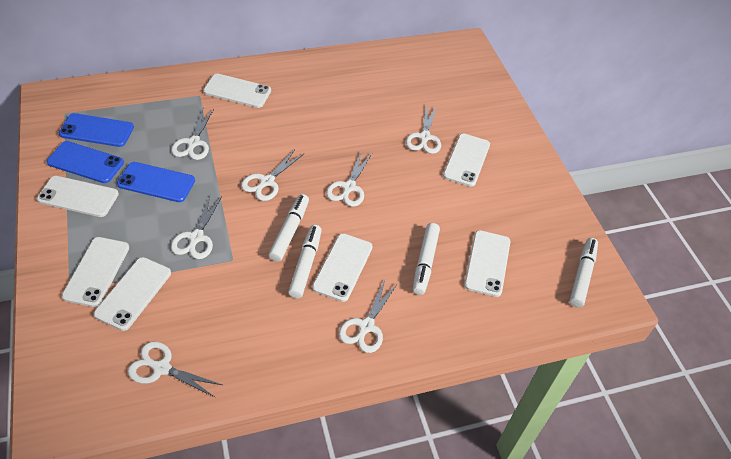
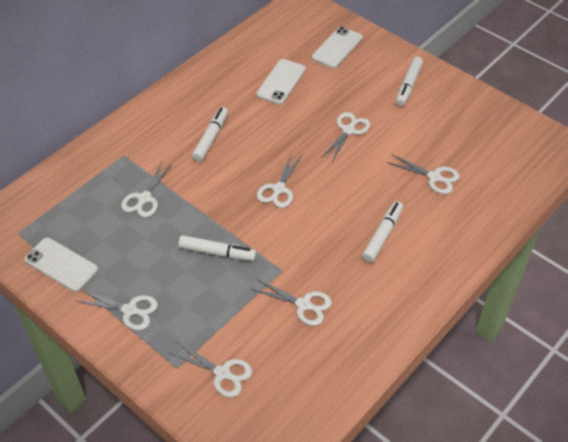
blue phone: [47,141,124,183] [59,113,134,147] [117,162,195,202] = 3 -> none = 0
white phone: [37,176,119,217] [62,237,129,307] [94,257,171,331] [203,74,271,108] [312,233,373,302] [443,133,490,187] [464,230,510,297] = 7 -> [24,238,98,292] [256,59,306,104] [312,27,363,68] = 3

